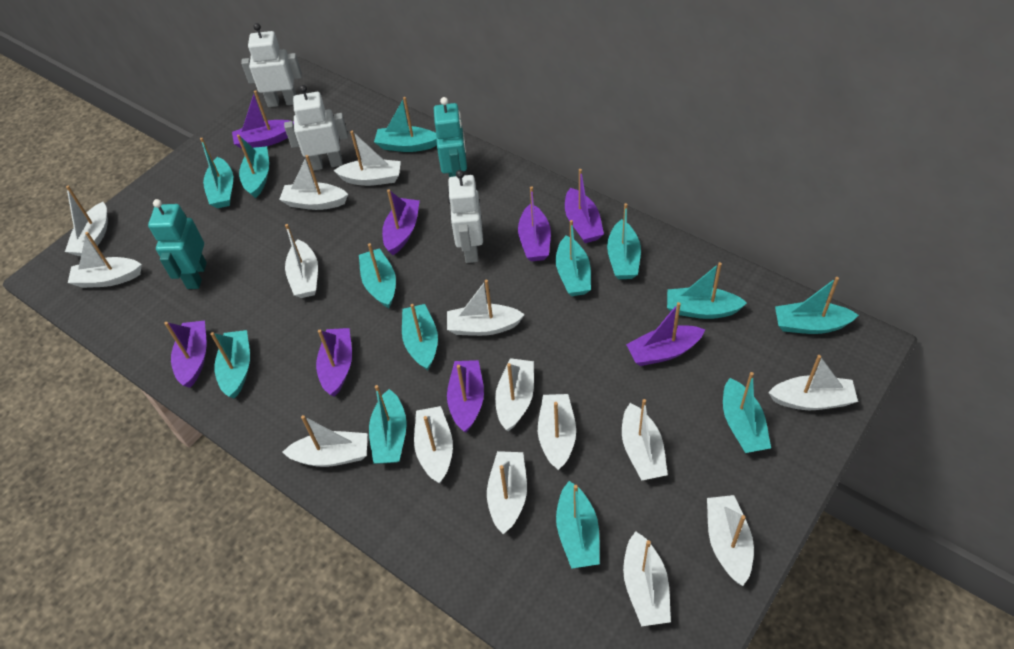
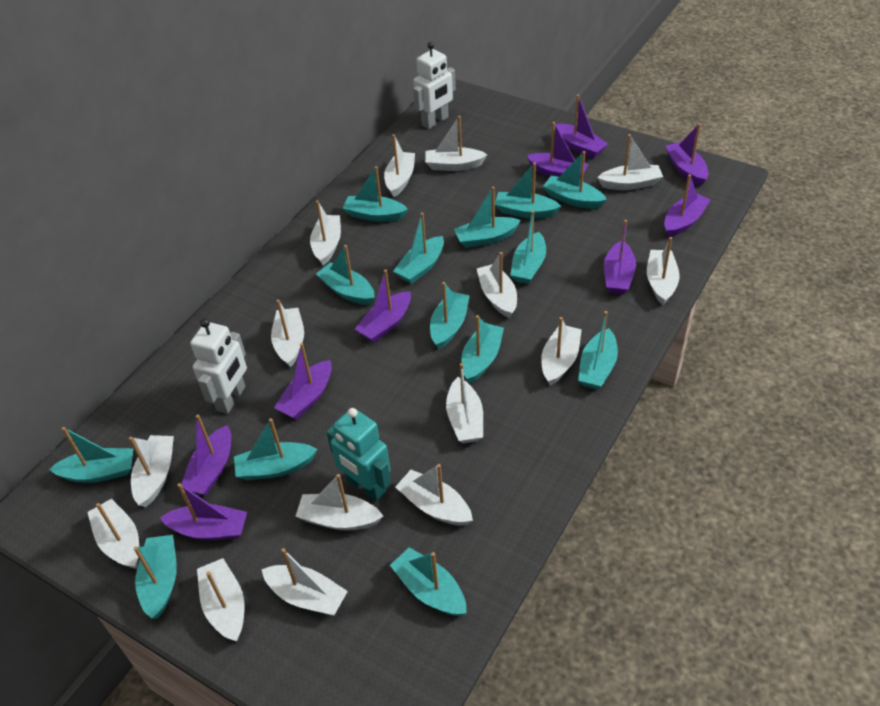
purple boat: [164,321,207,388] [232,90,294,149] [316,328,352,397] [382,189,420,255] [447,360,484,432] [518,186,551,261] [565,169,604,243] [626,302,705,366] = 8 -> [160,483,247,540] [182,415,231,495] [274,343,332,420] [355,269,411,343] [526,122,589,177] [555,94,608,158] [604,220,636,294] [664,174,711,237] [665,123,708,186] = 9
turquoise boat: [200,138,233,208] [210,330,250,399] [237,135,269,198] [359,243,396,308] [369,385,407,463] [374,97,437,152] [402,304,438,371] [556,220,591,296] [556,481,600,569] [607,203,641,279] [667,262,747,319] [723,372,771,453] [775,277,859,334] = 13 -> [49,427,133,483] [134,535,177,619] [234,418,317,480] [316,245,375,305] [343,166,408,222] [390,547,467,616] [393,213,444,284] [430,282,470,349] [454,186,521,248] [461,315,504,383] [495,162,561,219] [510,211,546,284] [543,151,607,209] [578,311,618,390] = 14
turquoise robot: [148,199,207,289] [434,97,467,178] = 2 -> [326,408,391,501] = 1
white robot: [241,23,302,107] [284,85,348,171] [447,170,483,263] = 3 -> [190,319,247,414] [413,42,456,129] = 2

